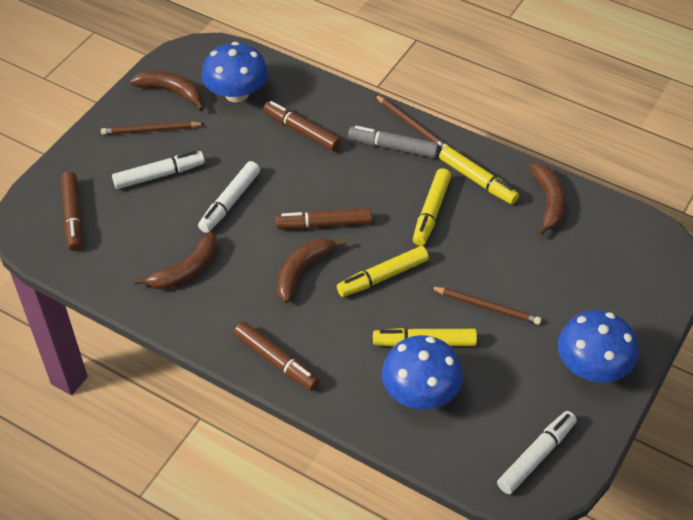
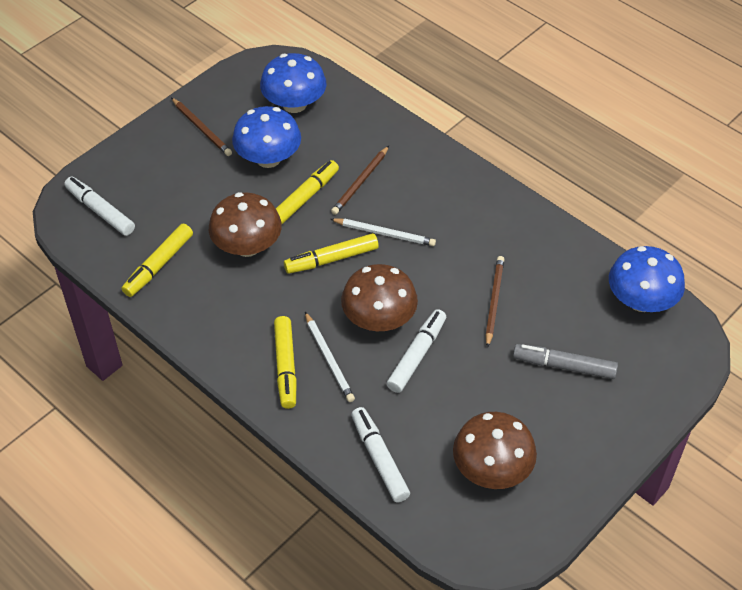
brown banana: [130,71,204,111] [134,232,217,290] [276,238,346,303] [530,164,566,236] = 4 -> none = 0
brown marker: [61,172,82,251] [233,322,320,391] [263,101,341,151] [276,207,372,229] = 4 -> none = 0
brown mushroom: none = 0 -> [209,192,282,257] [341,264,418,331] [453,412,537,489] = 3
white pencil: none = 0 -> [305,312,355,402] [330,218,436,246] = 2

